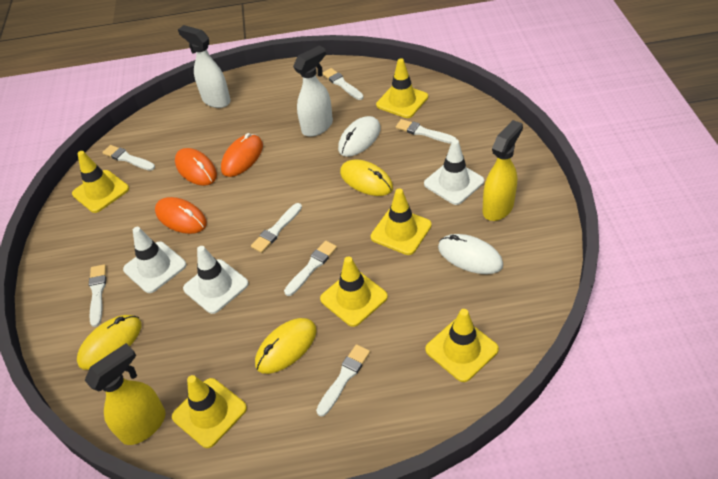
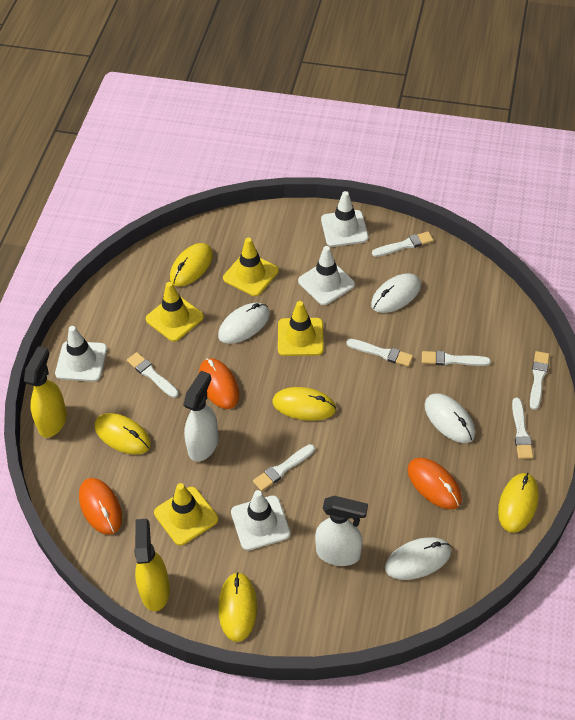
white mouse: [338,116,381,157] [438,234,503,274] = 2 -> [218,303,270,344] [371,273,421,313] [385,537,451,580] [425,394,475,443] = 4
white traffic cone: [123,227,186,293] [183,246,248,314] [424,139,484,205] = 3 -> [55,326,107,382] [231,490,291,551] [298,246,355,305] [321,191,368,247] = 4
yellow mouse: [77,315,142,370] [255,318,317,374] [340,160,393,196] = 3 -> [95,413,151,455] [170,243,213,286] [218,572,257,642] [272,387,336,421] [498,473,539,533] = 5
yellow traffic cone: [72,151,129,213] [172,375,247,448] [320,256,388,327] [371,189,432,255] [376,58,428,118] [425,309,499,382] = 6 -> [146,282,204,342] [154,483,218,546] [223,238,279,296] [278,301,324,356] = 4

